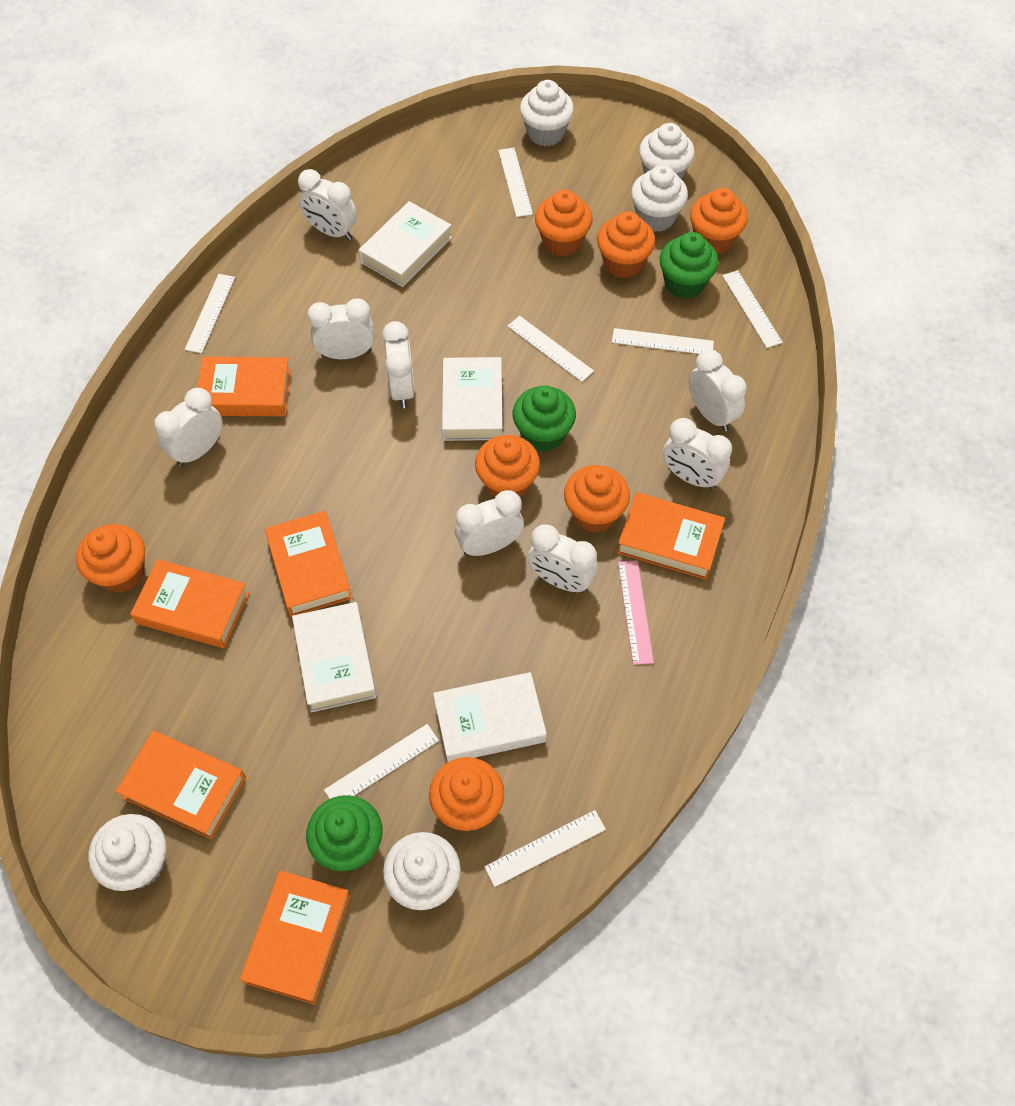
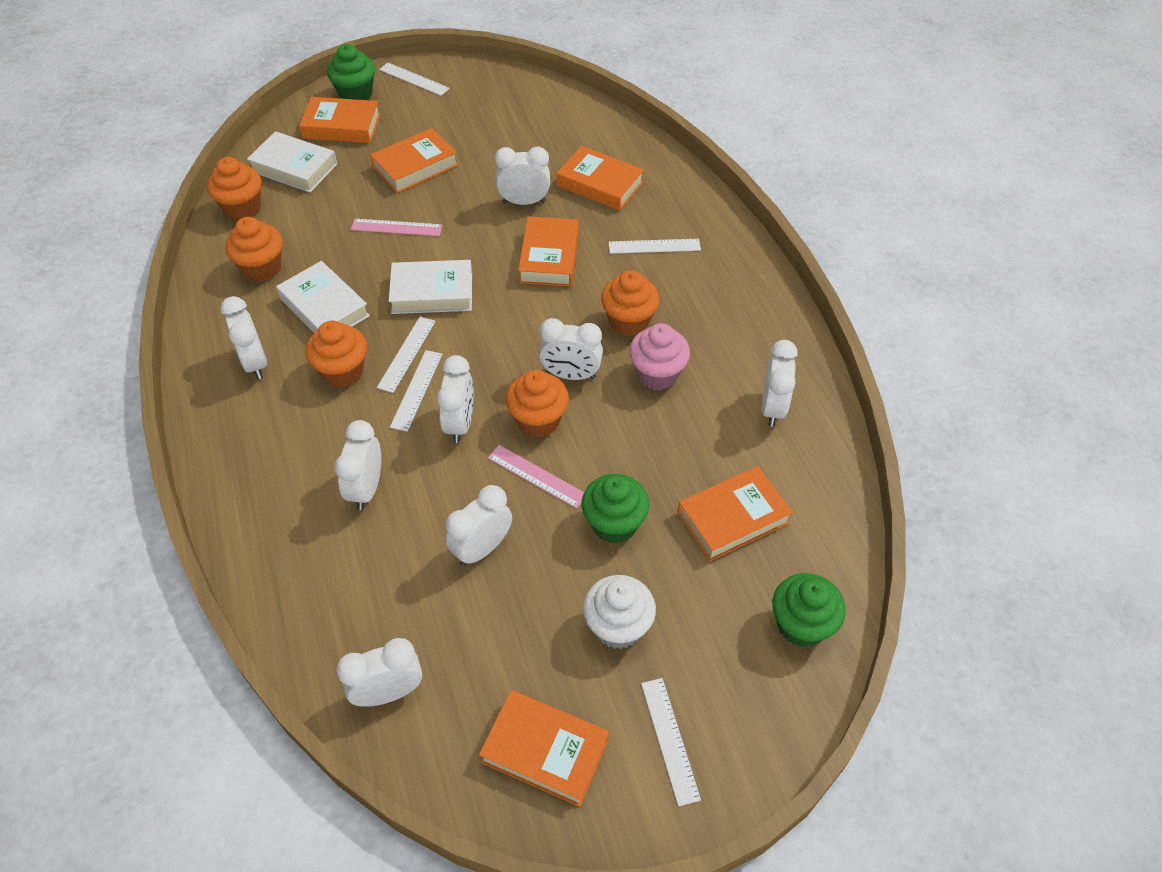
orange cupcake: [76,524,145,593] [429,757,504,831] [475,435,540,497] [535,190,592,256] [564,465,630,533] [597,211,655,278] [690,188,748,254] = 7 -> [207,157,262,220] [225,217,282,282] [306,321,367,387] [506,370,569,437] [601,270,659,336] = 5
pink cupcake: none = 0 -> [629,323,690,390] = 1
pink ruler: [618,560,654,665] = 1 -> [351,219,442,236] [488,445,584,509] = 2
white book: [292,602,377,712] [359,201,452,287] [433,672,547,763] [442,357,503,441] = 4 -> [247,131,337,193] [276,261,370,333] [389,260,472,314] = 3
white cupcake: [88,814,166,891] [383,832,461,910] [520,80,574,146] [631,165,688,232] [639,123,695,179] = 5 -> [583,575,656,649] = 1
white ruler: [185,274,235,353] [324,724,439,799] [484,810,606,887] [498,148,533,217] [508,316,594,382] [612,328,714,354] [722,270,783,348] = 7 -> [377,317,436,393] [379,63,450,96] [390,350,442,432] [609,239,701,254] [641,678,701,806] = 5

